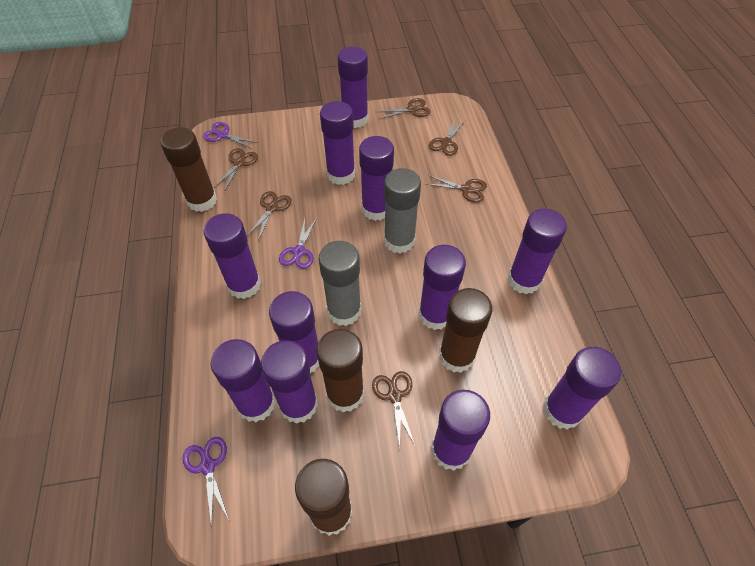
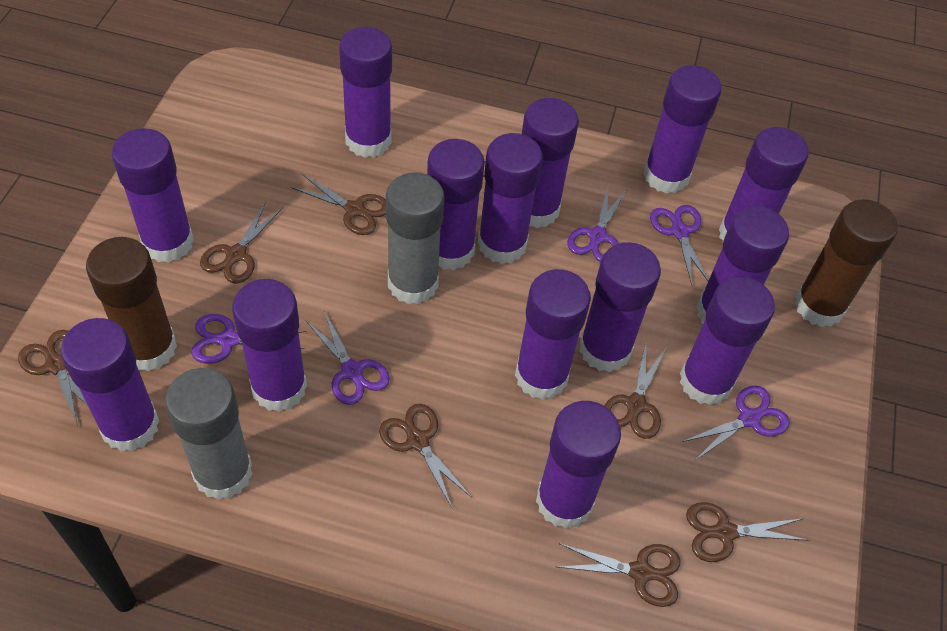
brown glue stick: [160,127,217,212] [295,459,352,536] [317,329,364,413] [439,288,492,373] = 4 -> [86,237,177,372] [794,199,898,327] = 2
brown scissors: [214,148,258,192] [247,191,292,240] [372,371,415,449] [377,98,430,119] [426,175,487,203] [429,120,465,156] = 6 -> [18,330,88,427] [200,201,283,283] [291,174,386,235] [379,404,472,508] [558,543,681,607] [604,343,667,439] [686,502,809,562] = 7
purple glue stick: [204,213,261,299] [211,339,275,422] [261,340,318,424] [269,291,319,373] [320,101,355,185] [338,47,368,128] [359,136,394,221] [419,245,466,330] [431,390,490,471] [508,209,567,294] [543,347,621,430] = 11 -> [61,318,159,452] [112,128,194,263] [232,279,307,412] [339,27,392,158] [427,139,485,270] [478,133,543,264] [515,269,591,400] [522,98,579,228] [536,401,621,529] [579,242,661,372] [643,65,722,194] [680,277,775,405] [696,206,789,324] [719,127,809,241] = 14
purple scissors: [183,437,229,528] [203,122,258,149] [279,218,317,269] = 3 -> [191,314,306,364] [305,311,390,405] [567,187,627,262] [650,205,709,285] [682,386,790,460] = 5

